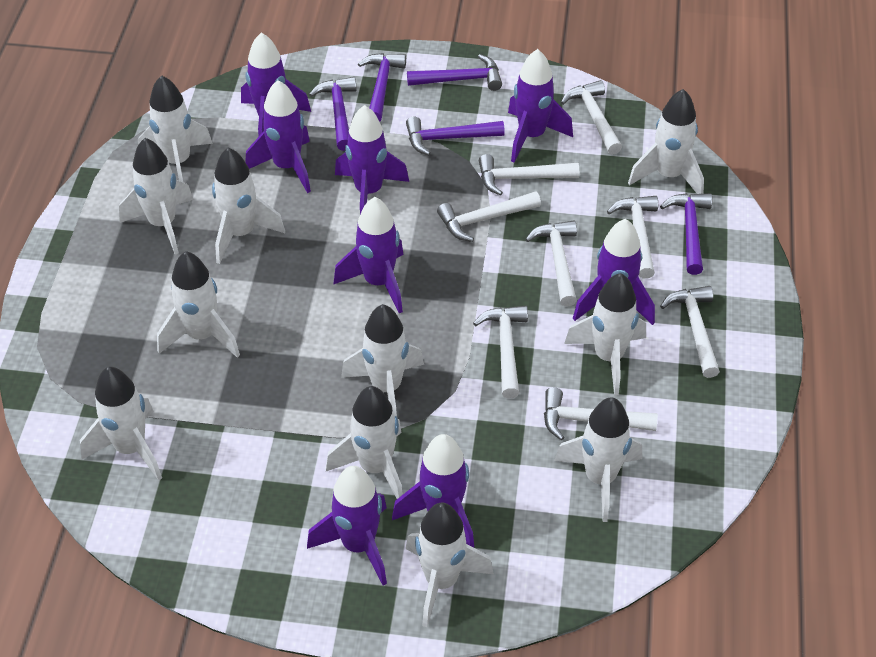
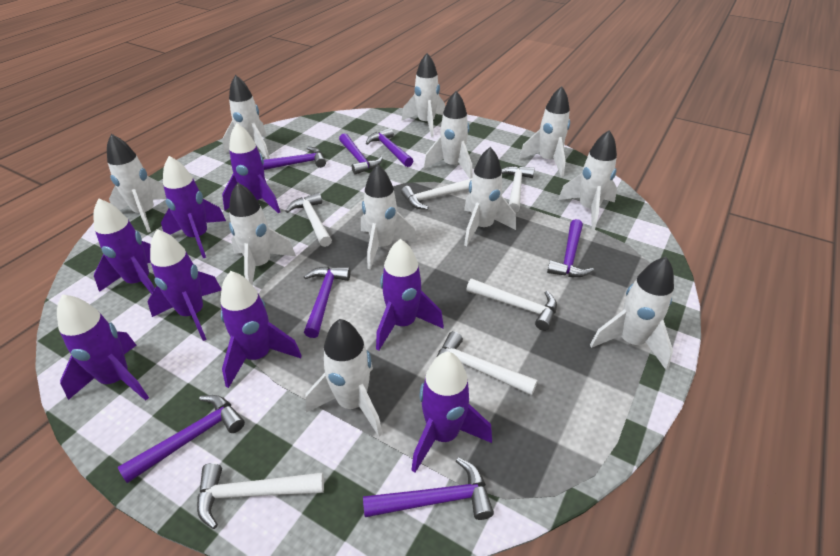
purple hammer: [309,77,357,151] [358,53,406,122] [406,117,505,156] [407,54,502,91] [660,193,712,275] = 5 -> [118,395,245,483] [263,147,326,170] [304,266,351,338] [339,133,383,175] [363,457,494,520] [366,128,413,167] [547,219,594,277] = 7
white hammer: [437,191,541,242] [473,306,528,399] [479,154,579,196] [525,221,577,307] [544,387,658,441] [561,80,622,155] [607,196,658,279] [660,286,720,378] = 8 -> [197,463,324,529] [285,192,332,247] [401,178,472,210] [437,331,538,396] [466,279,557,331] [502,166,535,213] = 6

